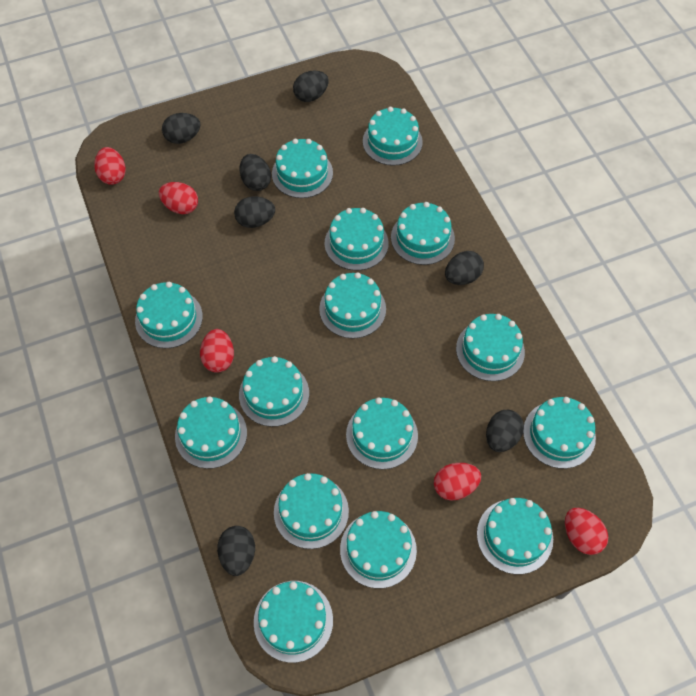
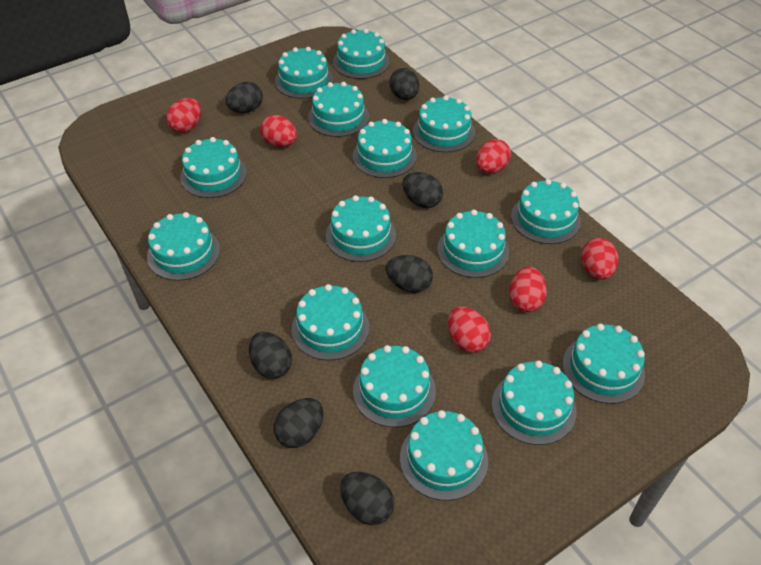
red egg: [94,147,126,185] [159,182,198,214] [200,329,234,373] [434,463,481,501] [565,508,608,555] = 5 -> [166,98,201,133] [260,115,297,147] [448,306,491,353] [476,139,511,174] [509,267,547,312] [581,238,618,279] = 6

